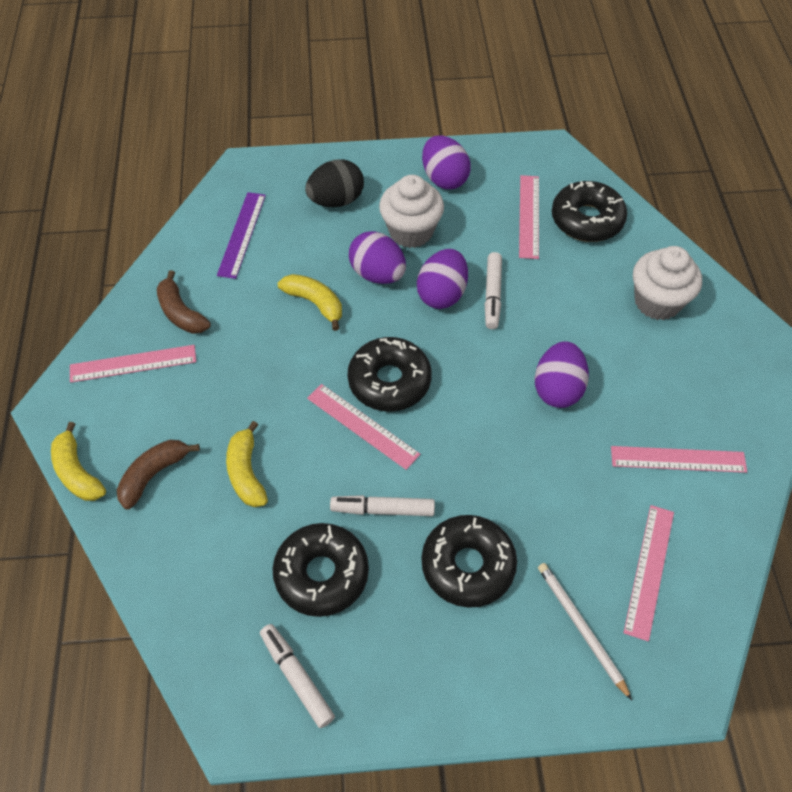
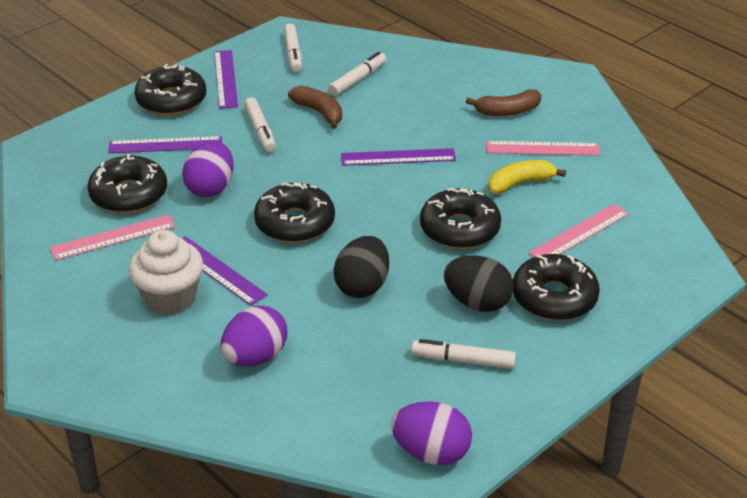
black donut: [273,523,369,617] [347,337,432,412] [422,515,517,608] [552,181,627,242] = 4 -> [87,154,167,213] [134,64,206,115] [254,183,335,243] [420,188,501,249] [513,254,600,321] = 5
black egg: [305,159,364,207] = 1 -> [334,236,389,298] [444,255,514,312] = 2
pink ruler: [70,345,196,383] [307,384,420,470] [519,175,539,259] [611,446,747,473] [623,505,674,641] = 5 -> [50,215,175,261] [486,141,601,156] [529,204,629,257] = 3
purple egg: [349,231,406,284] [417,249,468,309] [422,136,471,189] [534,341,589,408] = 4 -> [182,141,234,197] [221,306,287,367] [391,401,472,465] = 3
purple ruler: [217,192,266,279] = 1 -> [108,136,222,153] [182,236,268,306] [214,50,238,109] [341,148,456,166] = 4
white cupcake: [379,175,444,248] [633,246,702,320] = 2 -> [129,230,203,315] = 1
white marker: [260,624,335,728] [330,495,435,516] [485,252,502,329] = 3 -> [244,97,276,152] [284,24,302,72] [328,52,386,96] [411,339,516,369] = 4
white pencil: [538,563,632,700] = 1 -> none = 0
yellow banana: [51,422,106,501] [226,421,268,507] [278,274,342,331] = 3 -> [488,160,566,194] = 1

